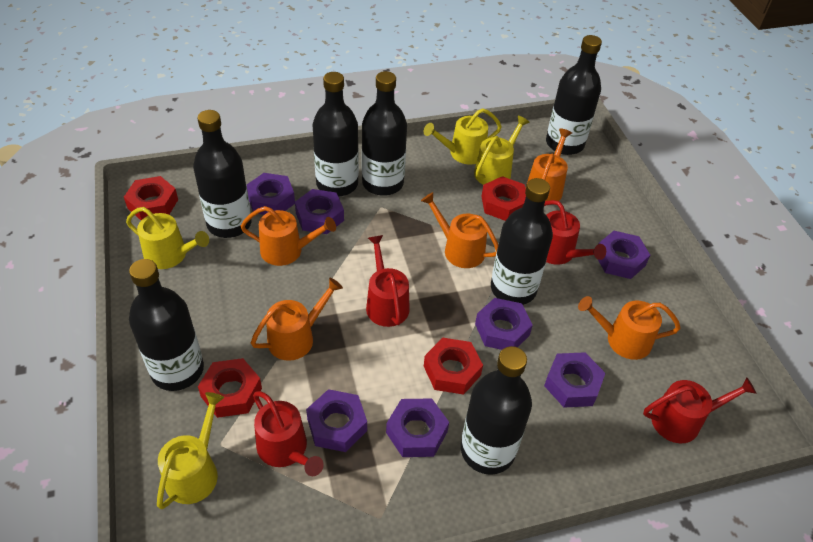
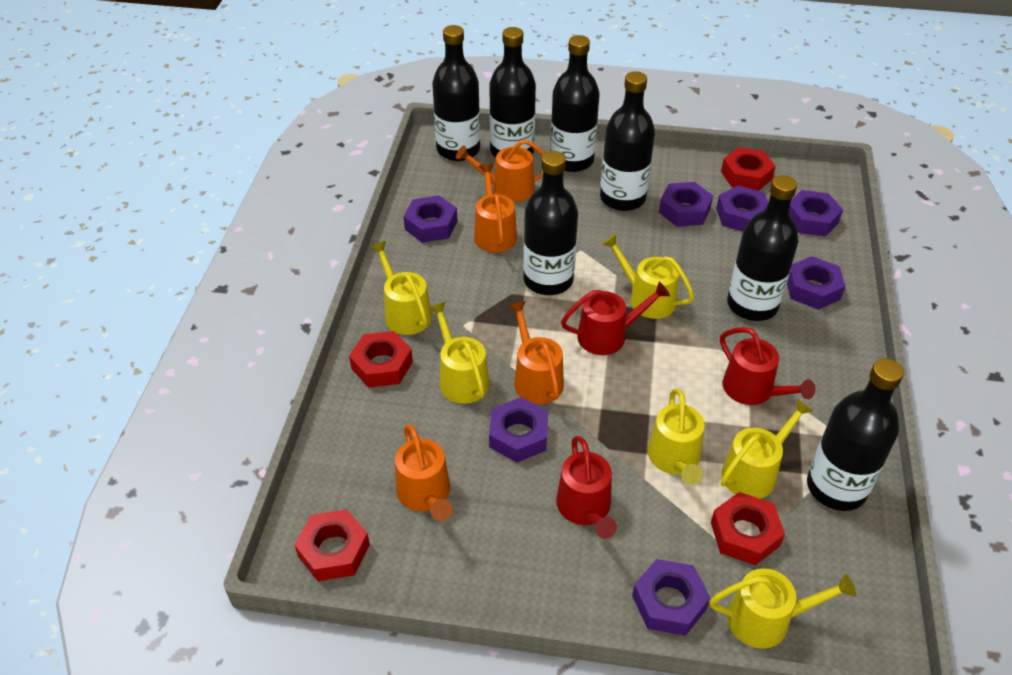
orange watering can: [241,206,336,266] [251,278,343,361] [421,192,498,268] [526,128,572,201] [578,296,681,360] = 5 -> [395,424,452,521] [456,139,544,202] [474,164,517,253] [509,301,564,404] = 4
red watering can: [253,391,324,476] [366,235,410,327] [544,200,606,265] [643,377,757,443] = 4 -> [556,436,617,539] [561,282,670,355] [720,327,816,405] = 3
yellow watering can: [126,207,209,269] [157,392,224,509] [424,108,502,165] [474,116,530,185] = 4 -> [370,241,432,335] [429,302,489,404] [602,234,694,319] [648,388,705,485] [709,568,856,649] [721,399,813,499] = 6

